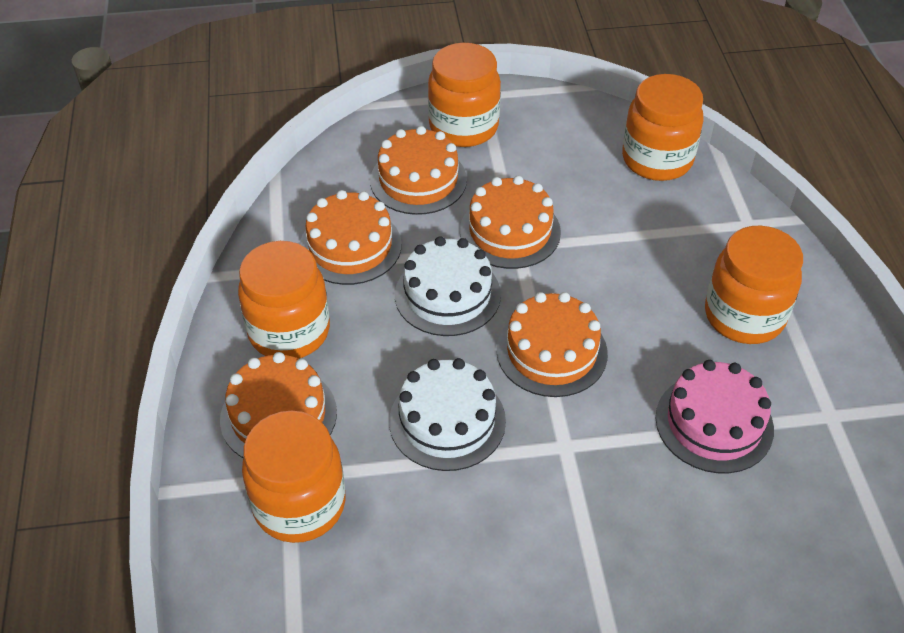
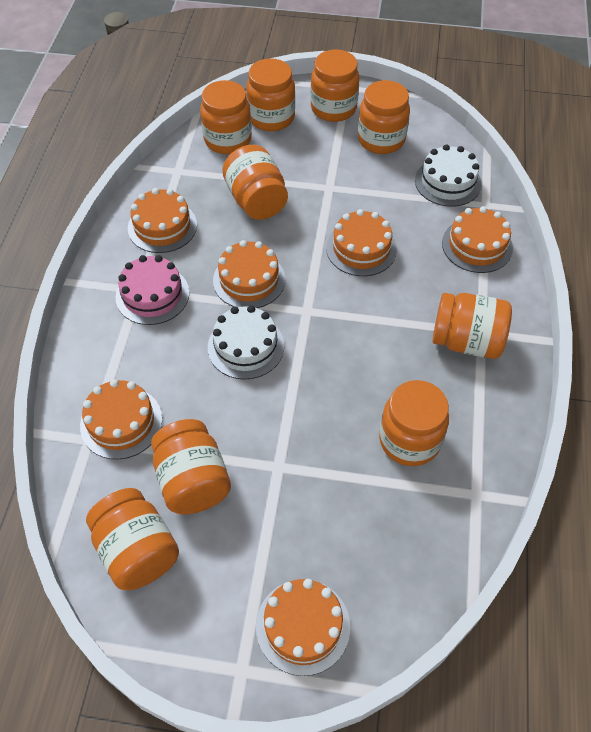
orange cake: [220,352,337,458] [300,190,402,285] [370,126,467,215] [460,176,561,269] [497,292,608,397] = 5 -> [80,379,162,459] [128,188,197,253] [213,240,285,308] [256,579,350,676] [326,209,397,276] [442,206,513,273] = 6
orange jar: [238,241,330,359] [242,411,345,543] [428,43,501,147] [622,74,704,181] [705,225,803,344] = 5 -> [86,488,179,590] [151,419,231,515] [200,80,252,154] [222,145,288,220] [246,58,295,131] [310,49,359,122] [358,80,410,154] [379,380,449,466] [432,293,512,359] = 9

